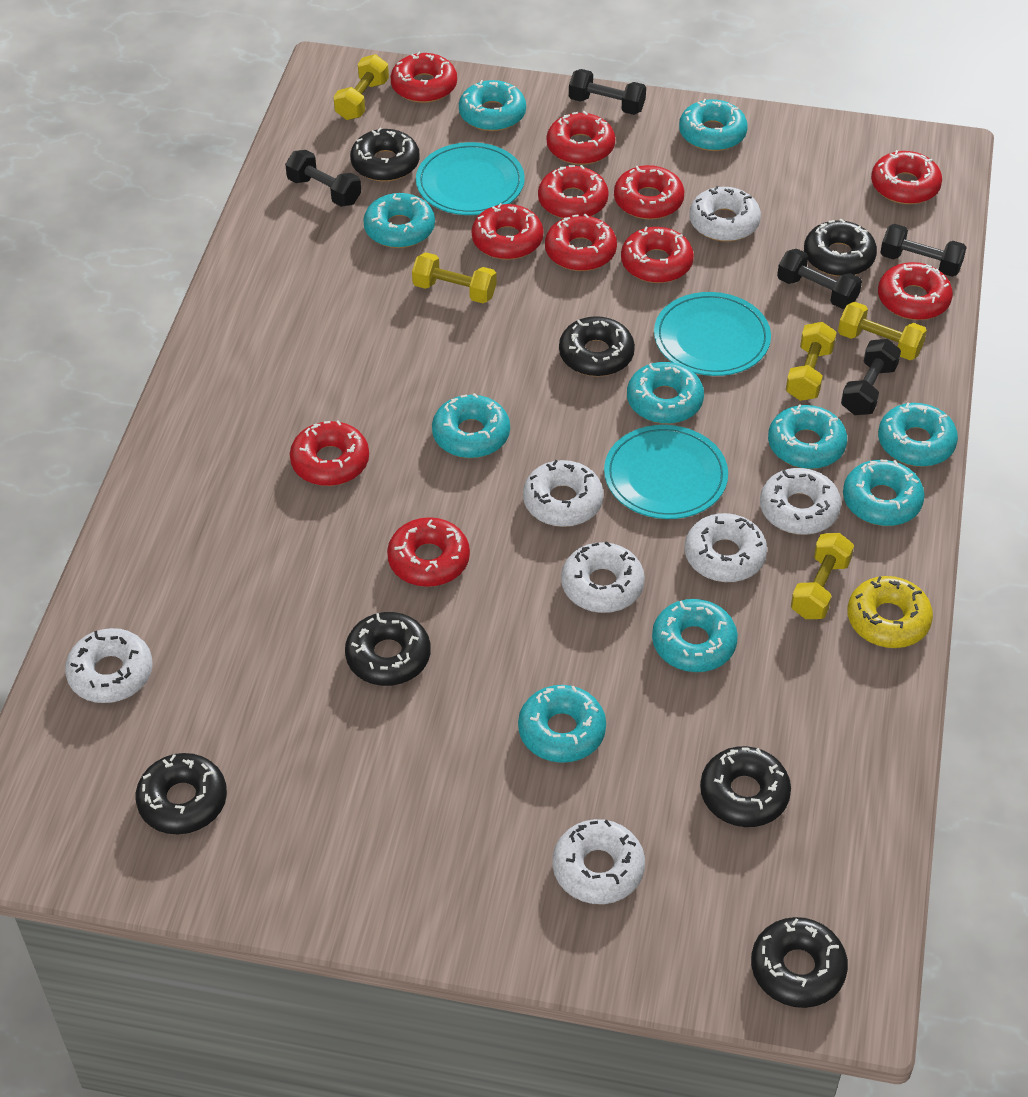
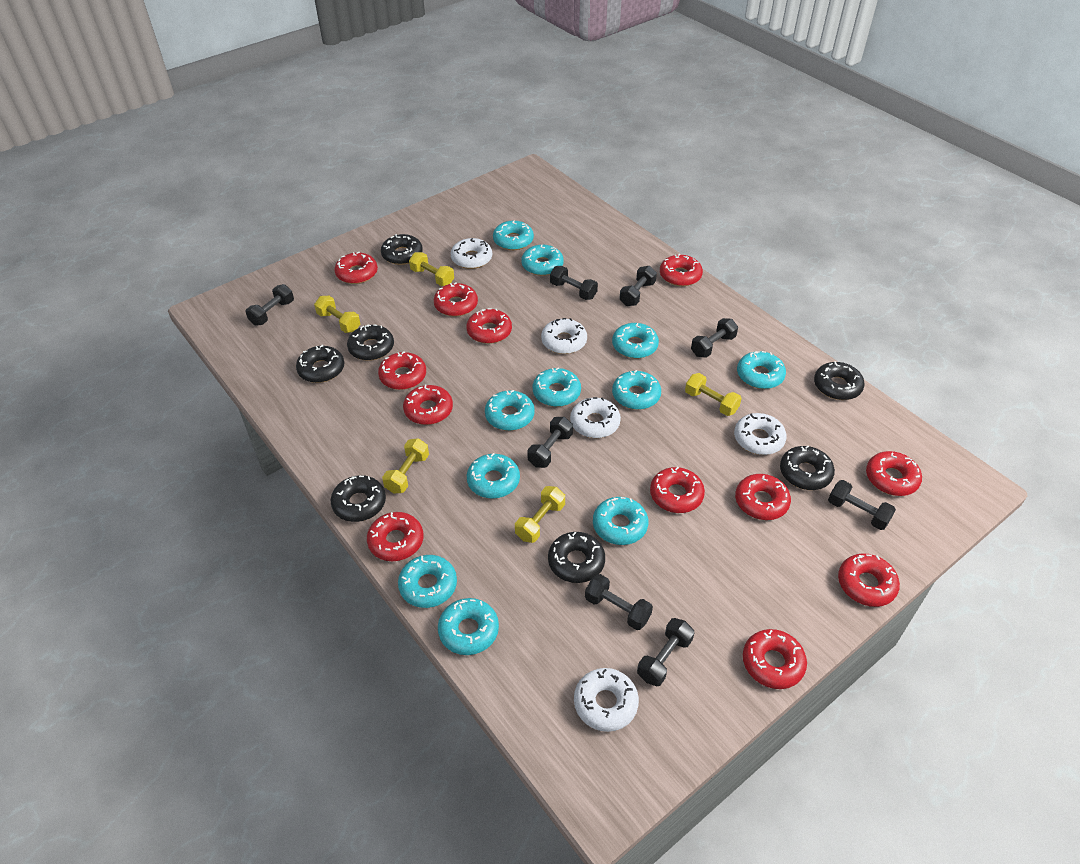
black dumbbell: [285,150,361,207] [569,69,646,115] [777,249,862,309] [841,339,901,415] [880,224,967,277] = 5 -> [245,284,294,326] [527,417,573,468] [550,266,598,300] [585,574,653,630] [619,266,657,306] [637,618,695,686] [691,318,738,358] [828,480,896,530] = 8
red donut: [290,420,369,486] [387,517,470,587] [391,52,457,103] [472,203,543,260] [538,165,609,219] [545,214,617,271] [547,111,615,165] [614,165,684,220] [621,227,694,283] [871,150,942,204] [878,262,953,320] = 11 -> [334,252,378,284] [367,512,424,561] [378,352,426,390] [403,385,453,425] [434,282,478,317] [466,308,512,344] [650,467,705,513] [660,254,703,286] [735,474,791,520] [743,629,807,689] [838,553,900,607] [866,451,922,496] = 12
turquoise donut: [363,193,435,248] [432,393,510,458] [459,80,526,131] [518,685,606,763] [627,362,704,424] [652,599,738,672] [679,99,748,151] [768,404,847,469] [843,460,925,526] [878,402,958,467] = 10 -> [398,555,457,608] [438,598,499,655] [467,453,520,499] [485,390,535,431] [493,221,534,250] [521,245,563,276] [533,367,581,407] [593,497,648,545] [612,323,659,358] [612,370,661,410] [737,351,786,389] = 11
turquoise plate: [416,142,525,215] [604,425,728,519] [654,292,771,376] = 3 -> none = 0
white donut: [65,628,153,703] [523,460,604,527] [553,819,645,904] [561,541,645,613] [684,513,767,582] [689,186,761,242] [760,468,841,535] = 7 -> [451,238,492,269] [541,318,587,354] [570,397,621,438] [574,668,639,732] [734,413,787,455] = 5
yellow donut: [847,576,933,648] = 1 -> none = 0

